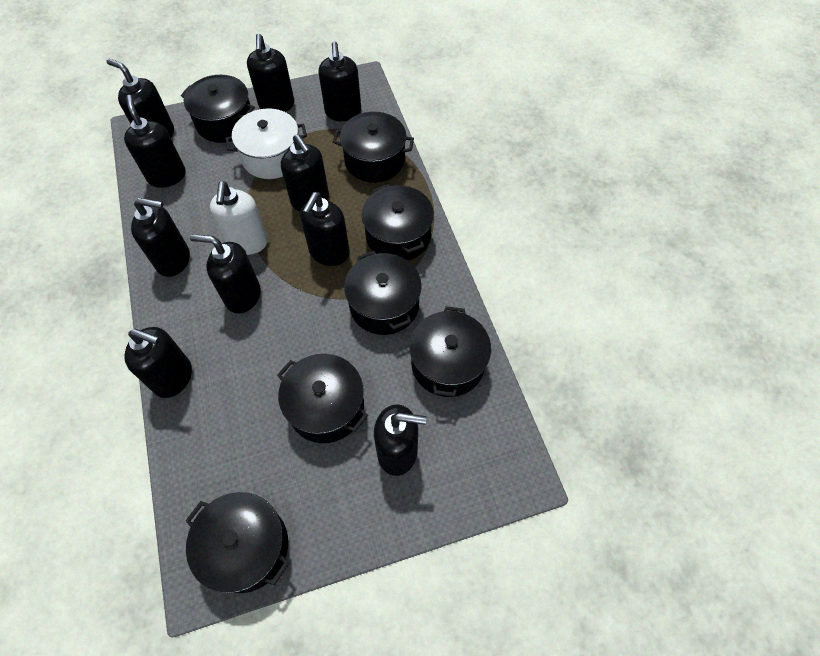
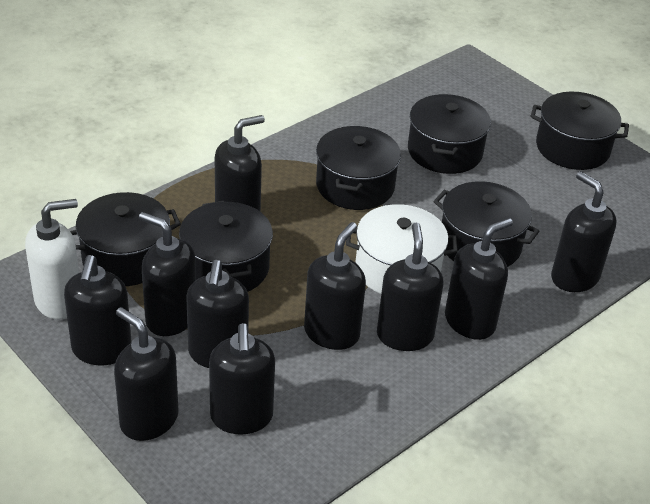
black pot: [181,75,255,143] [186,492,289,593] [277,354,368,443] [333,112,414,183] [344,251,422,335] [362,184,434,260] [409,306,491,397] = 7 -> [70,192,181,286] [179,201,273,292] [316,126,401,210] [408,94,491,174] [433,181,539,267] [531,92,629,170] = 6

